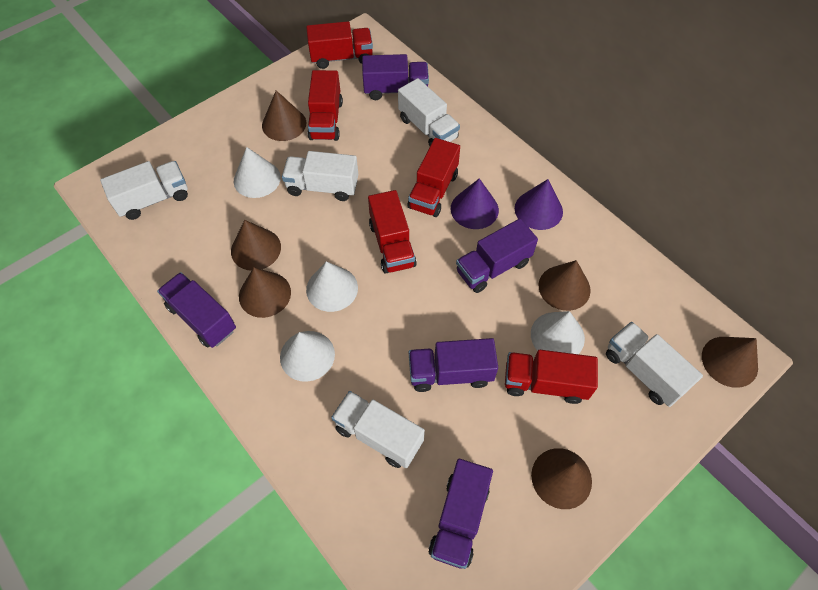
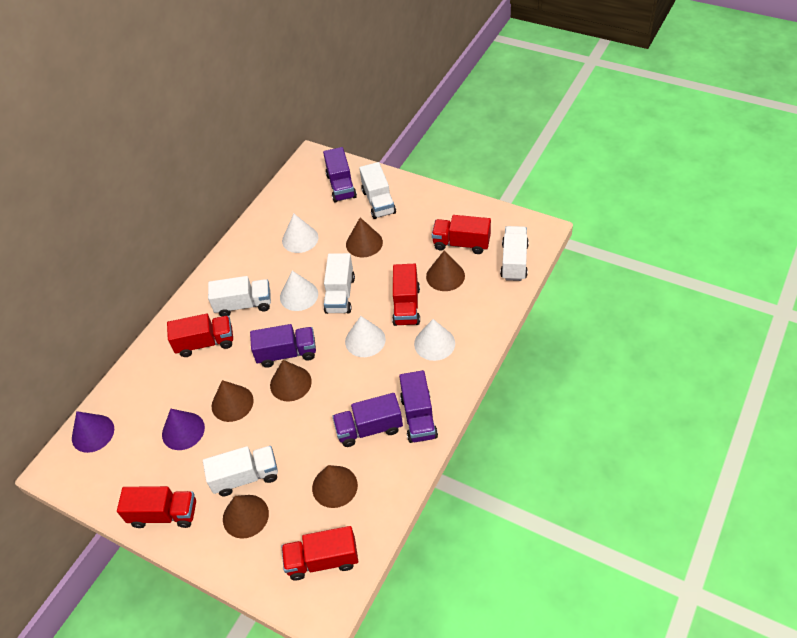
purple truck: [157,272,236,348] [362,54,429,100] [409,338,498,392] [428,459,493,569] [456,219,538,293] = 5 -> [250,324,316,368] [323,147,357,203] [332,393,403,447] [399,370,438,443] = 4

